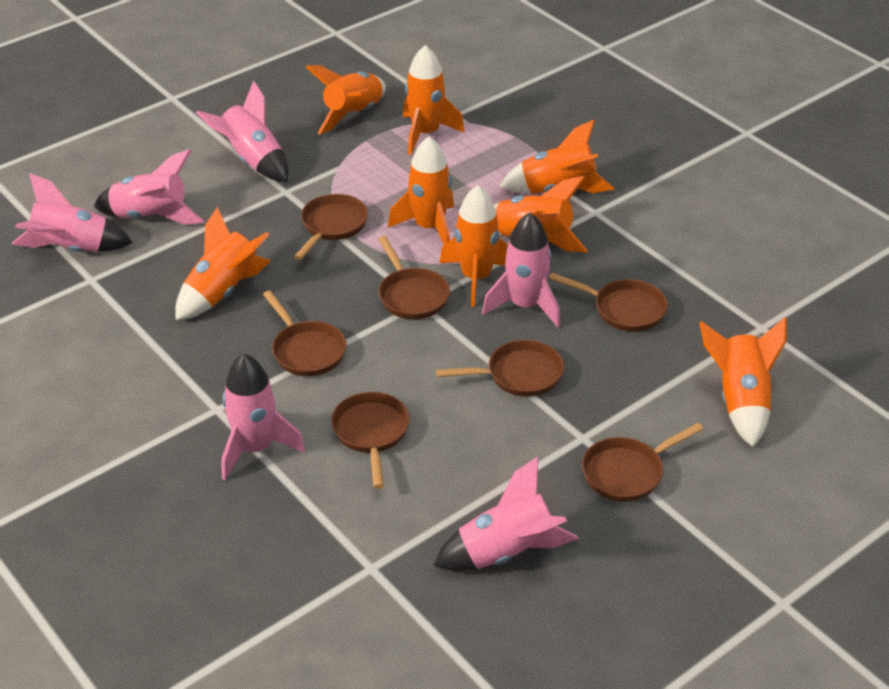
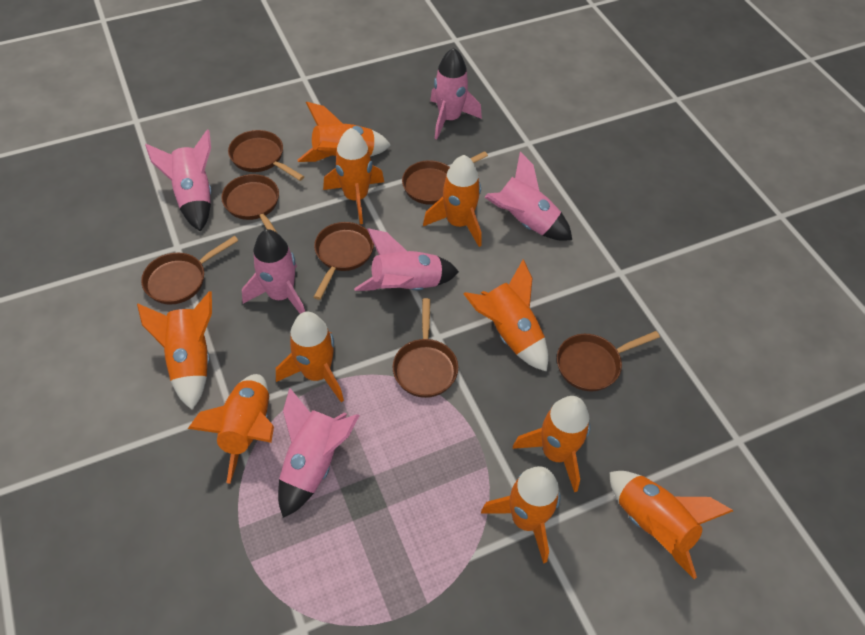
orange rocket: [175,207,271,320] [306,65,386,135] [388,136,454,245] [403,45,465,155] [440,185,508,307] [494,176,588,252] [500,120,615,194] [699,317,787,447] = 8 -> [137,291,212,410] [188,374,274,484] [276,312,344,402] [298,102,391,162] [323,128,384,224] [423,155,482,247] [464,259,548,372] [481,466,560,564] [513,396,590,492] [609,471,733,579] = 10

